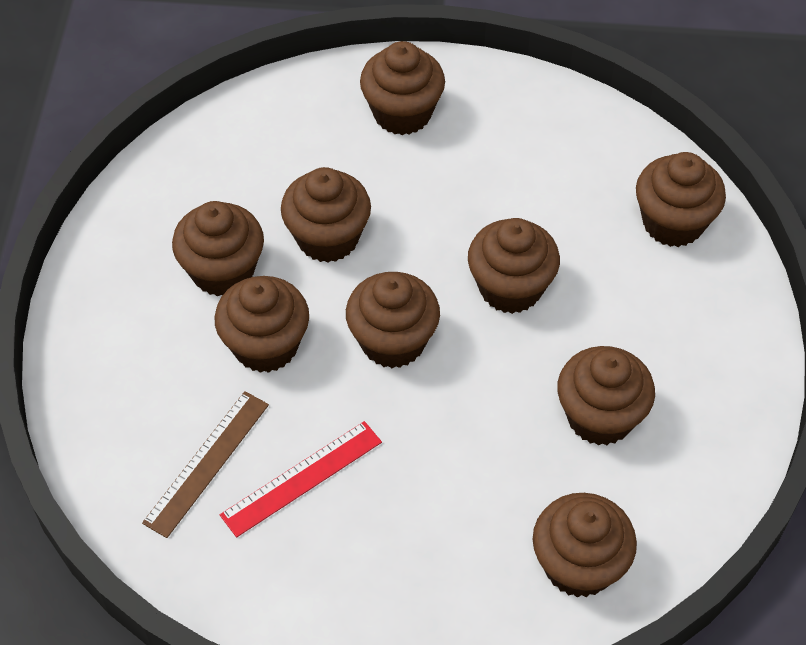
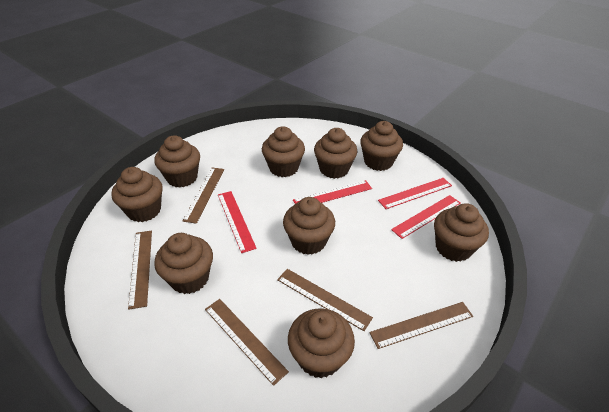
brown ruler: [142,391,269,538] = 1 -> [128,231,152,310] [183,167,224,224] [205,299,289,386] [277,269,373,331] [370,302,473,349] = 5
red ruler: [220,421,382,537] = 1 -> [218,191,257,253] [293,180,372,204] [378,178,452,209] [391,195,460,239] = 4

